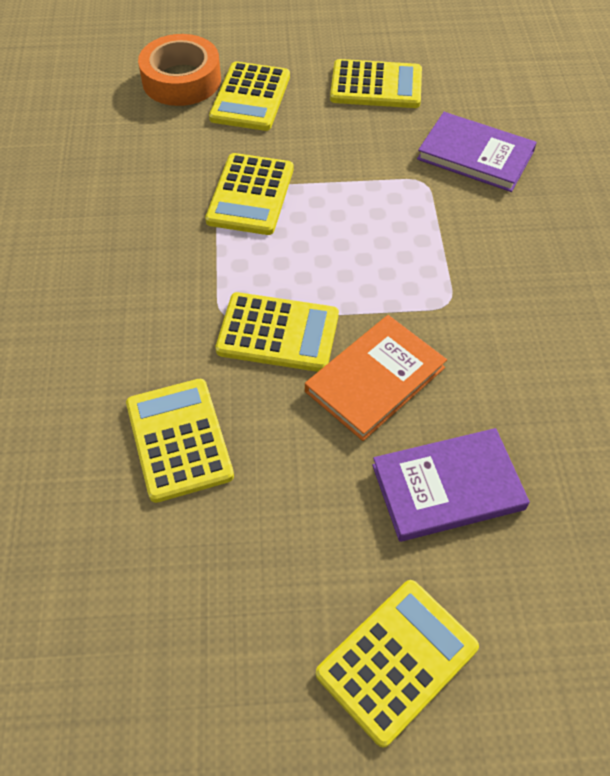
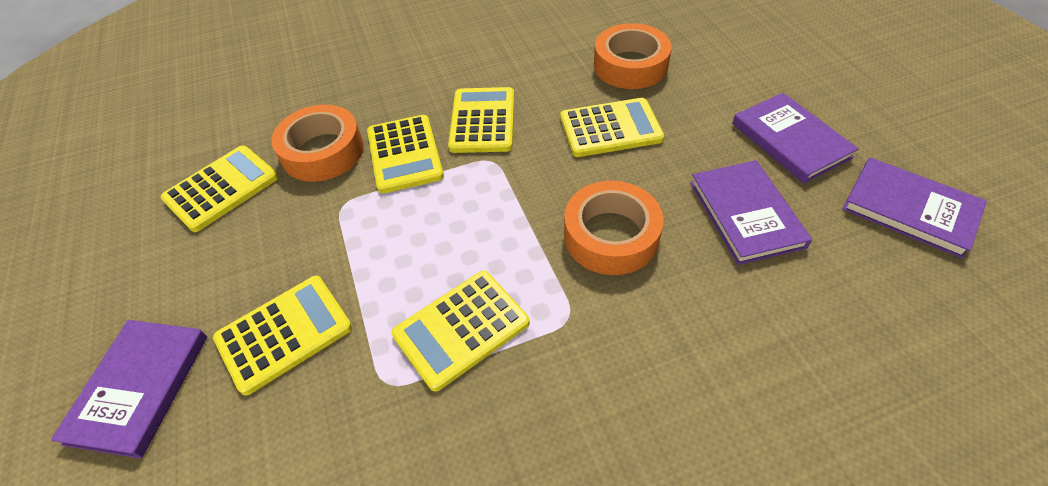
orange book: [305,315,447,441] = 1 -> none = 0
orange tape: [138,34,221,106] = 1 -> [271,105,364,182] [564,181,664,275] [594,23,672,89] = 3
purple book: [372,428,530,542] [417,112,537,192] = 2 -> [51,320,207,459] [690,160,812,265] [732,93,859,183] [843,157,987,259] = 4

